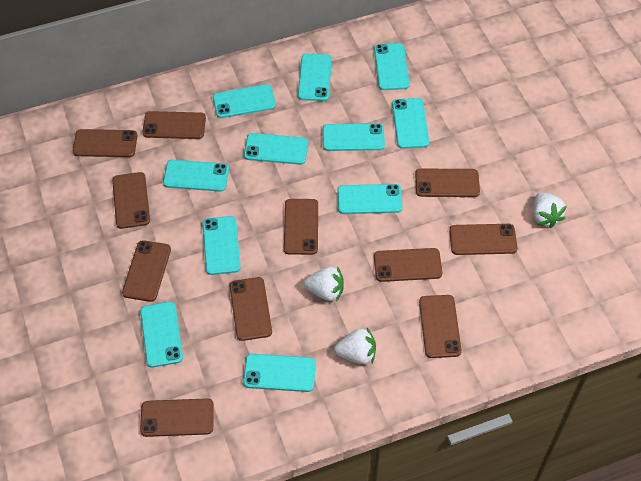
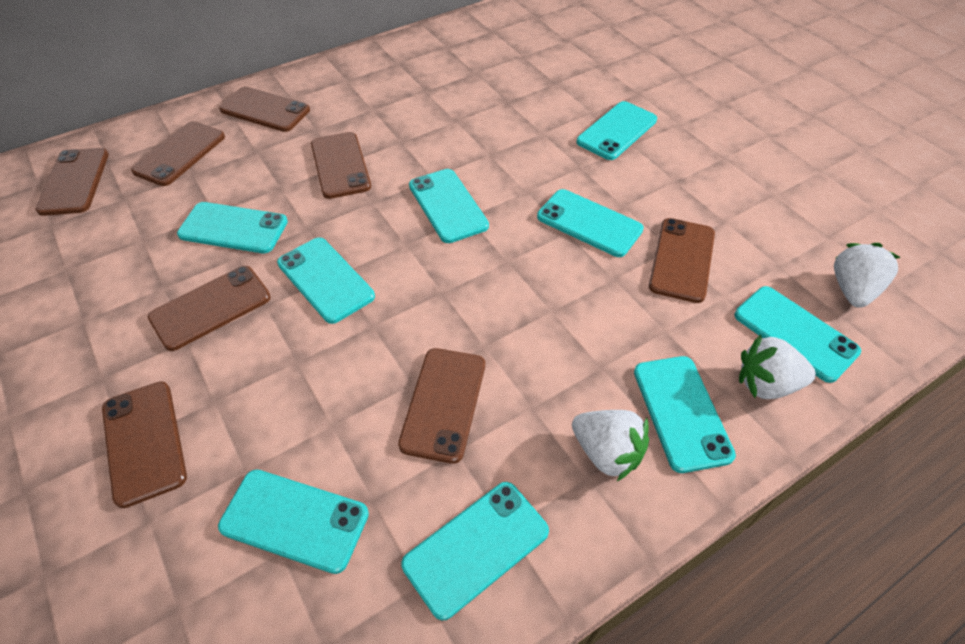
brown phone: [73,129,137,157] [112,172,150,229] [122,240,171,302] [140,398,214,437] [142,111,206,139] [230,277,272,341] [284,199,318,255] [374,248,442,282] [415,169,480,197] [419,295,462,358] [449,224,518,255] = 11 -> [36,148,109,216] [102,381,187,508] [131,121,225,186] [148,266,271,351] [219,87,310,132] [311,132,371,199] [398,348,485,464] [649,218,715,303] = 8
turquoise phone: [140,302,183,368] [163,160,229,192] [202,216,241,275] [213,84,276,118] [243,354,316,392] [244,133,308,165] [298,54,332,101] [323,123,385,151] [337,184,403,214] [374,43,410,90] [392,98,429,149] = 11 -> [177,202,288,253] [218,469,369,574] [277,238,375,324] [401,482,549,621] [409,169,489,243] [537,189,644,257] [576,101,657,160] [634,356,736,473] [734,286,861,383] = 9

